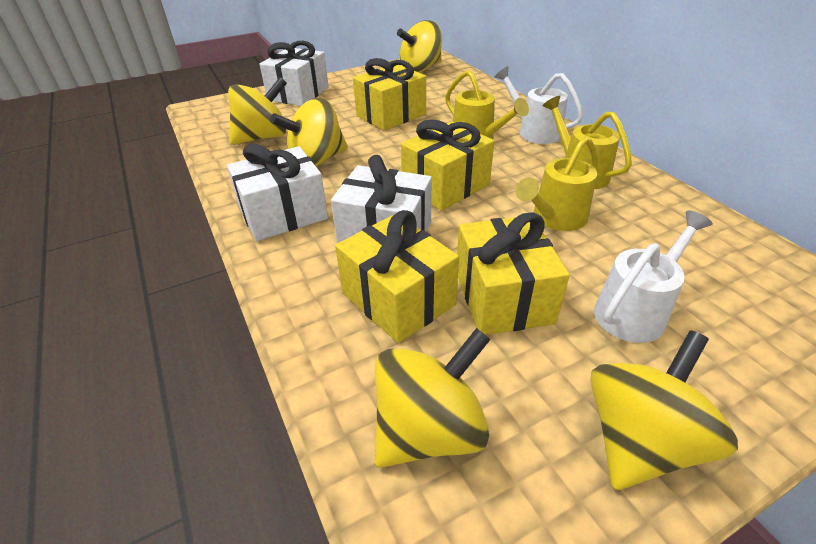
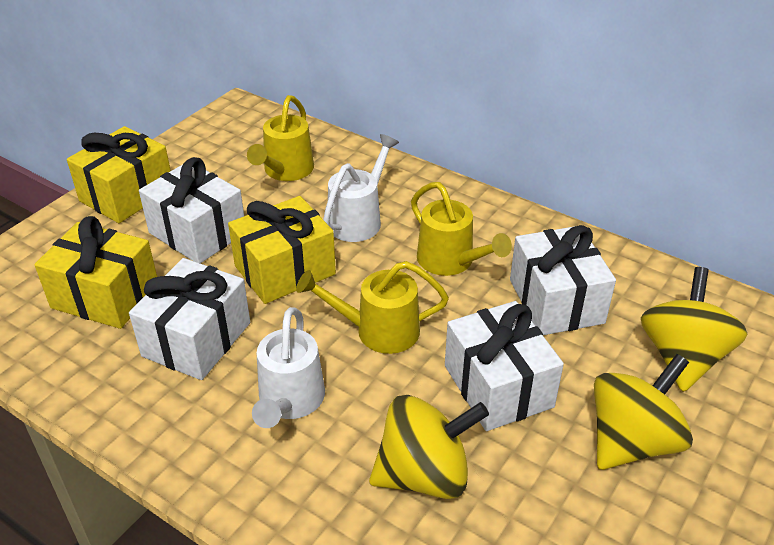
white gift: [227,144,328,241] [260,41,329,106] [331,155,432,243] = 3 -> [129,258,250,380] [139,157,244,264] [445,301,564,431] [510,225,616,335] = 4
yellow gift: [335,210,459,343] [353,58,426,131] [401,119,494,211] [457,213,570,335] = 4 -> [34,216,157,329] [67,126,171,223] [228,196,336,304] = 3
yellow spinning top: [228,77,287,145] [270,98,348,166] [375,328,491,468] [397,20,442,72] [590,330,738,490] = 5 -> [369,395,489,499] [594,354,693,470] [641,267,748,392] = 3

